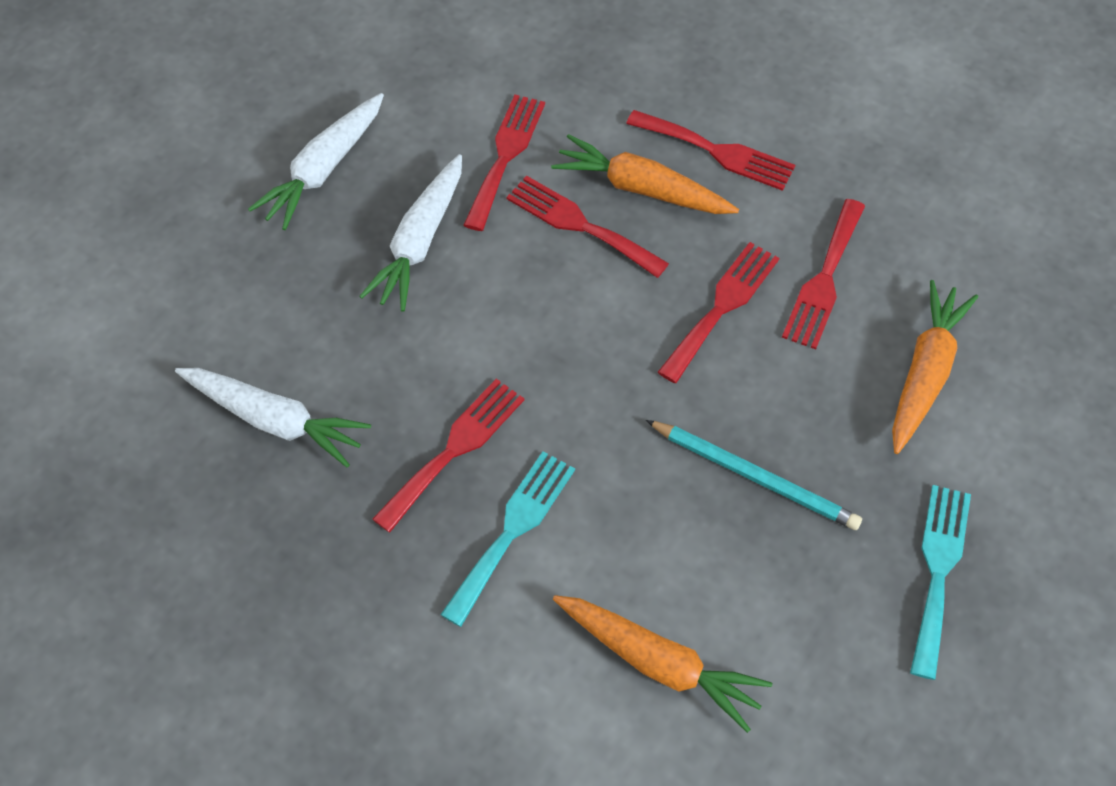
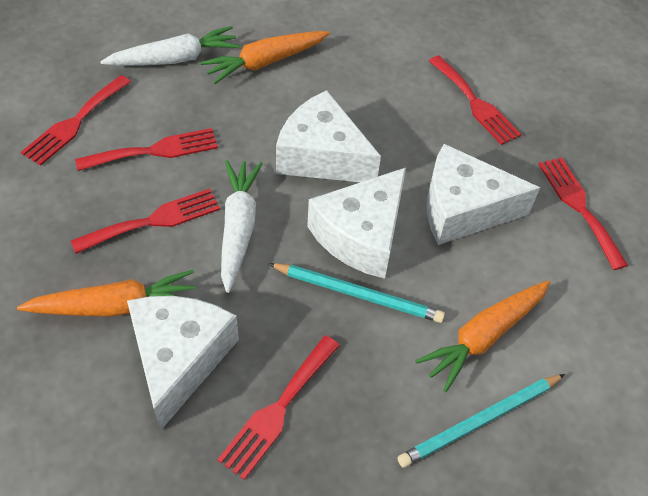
turquoise fork: [440,451,575,627] [910,485,971,680] = 2 -> none = 0
turquoise pencil: [646,420,862,530] = 1 -> [268,263,445,323] [398,374,565,468] = 2
white carrot: [175,368,371,468] [248,93,384,230] [359,154,462,312] = 3 -> [100,26,241,66] [221,160,263,293] = 2
white cheese: none = 0 -> [127,296,239,430] [276,90,381,182] [307,168,406,279] [427,144,540,245] = 4

